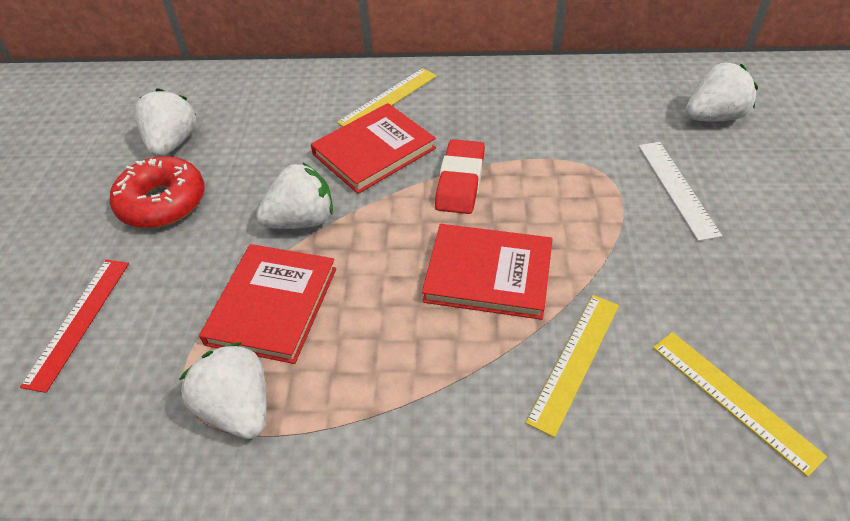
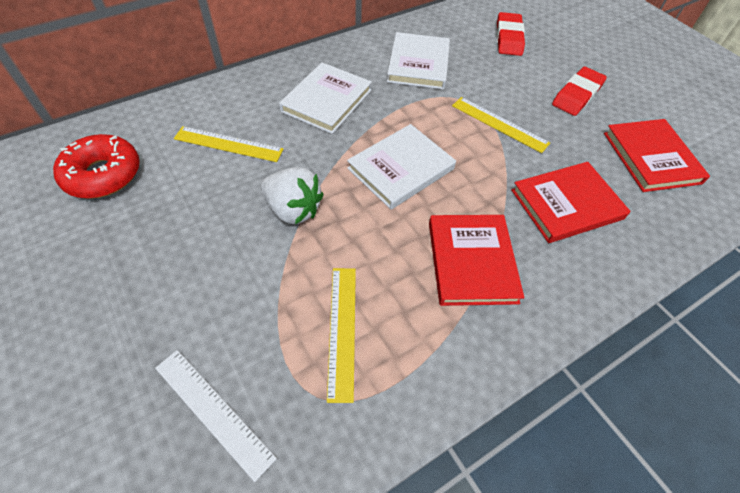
red eraser: [435,139,485,214] = 1 -> [497,12,525,56] [552,67,607,116] = 2
red ruler: [20,259,129,393] = 1 -> none = 0
white book: none = 0 -> [279,63,372,134] [347,124,456,209] [387,32,450,89] = 3
white strawberry: [135,88,196,157] [179,342,267,439] [256,163,333,229] [686,62,758,122] = 4 -> [261,167,324,224] = 1

